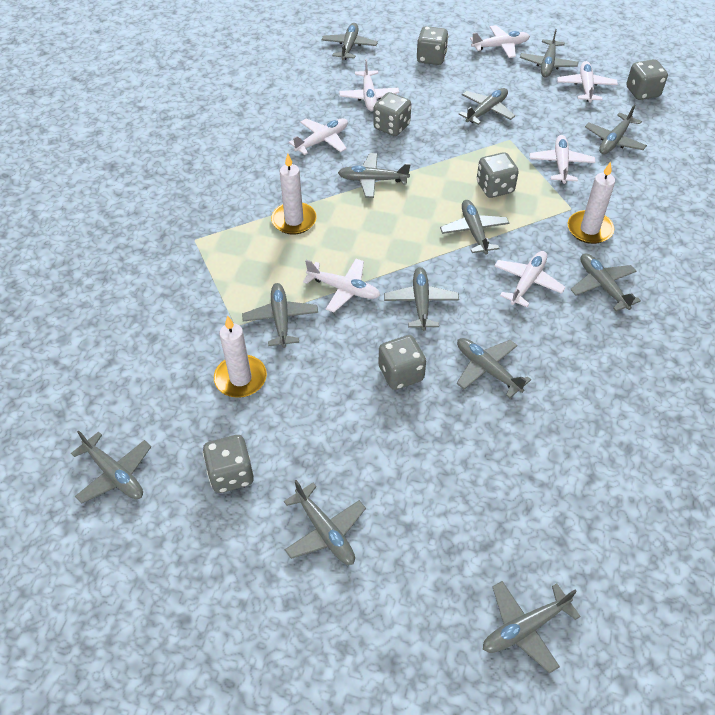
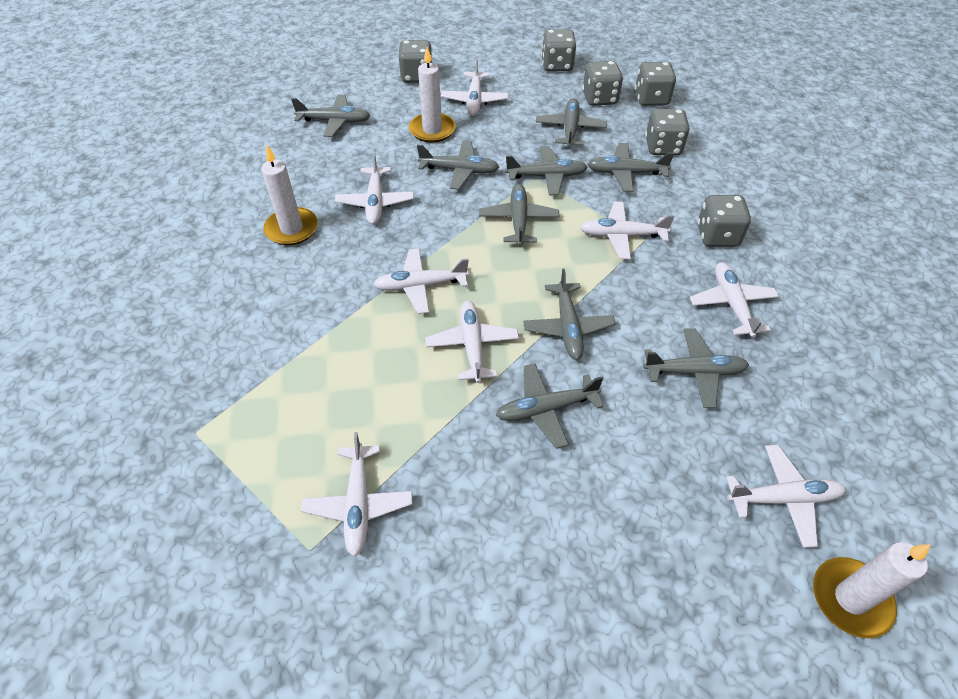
grey plane: [71,430,151,504] [242,283,318,348] [284,480,366,565] [322,23,378,60] [338,153,411,198] [384,267,459,331] [440,200,509,254] [457,338,531,398] [459,88,515,125] [483,581,581,673] [520,29,578,77] [570,254,641,312] [585,105,647,154] = 13 -> [291,95,371,137] [417,141,499,190] [479,184,559,246] [496,363,604,449] [505,146,588,195] [523,269,616,360] [536,98,607,148] [587,143,674,192] [643,328,749,408] = 9
white plane: [289,118,348,155] [303,259,380,312] [339,59,399,111] [470,25,530,58] [494,251,566,307] [530,135,595,184] [557,61,618,103] = 7 -> [301,432,413,557] [335,153,414,225] [373,249,469,314] [425,301,519,383] [441,58,509,116] [580,202,675,259] [689,262,779,338] [726,445,846,548] = 8

